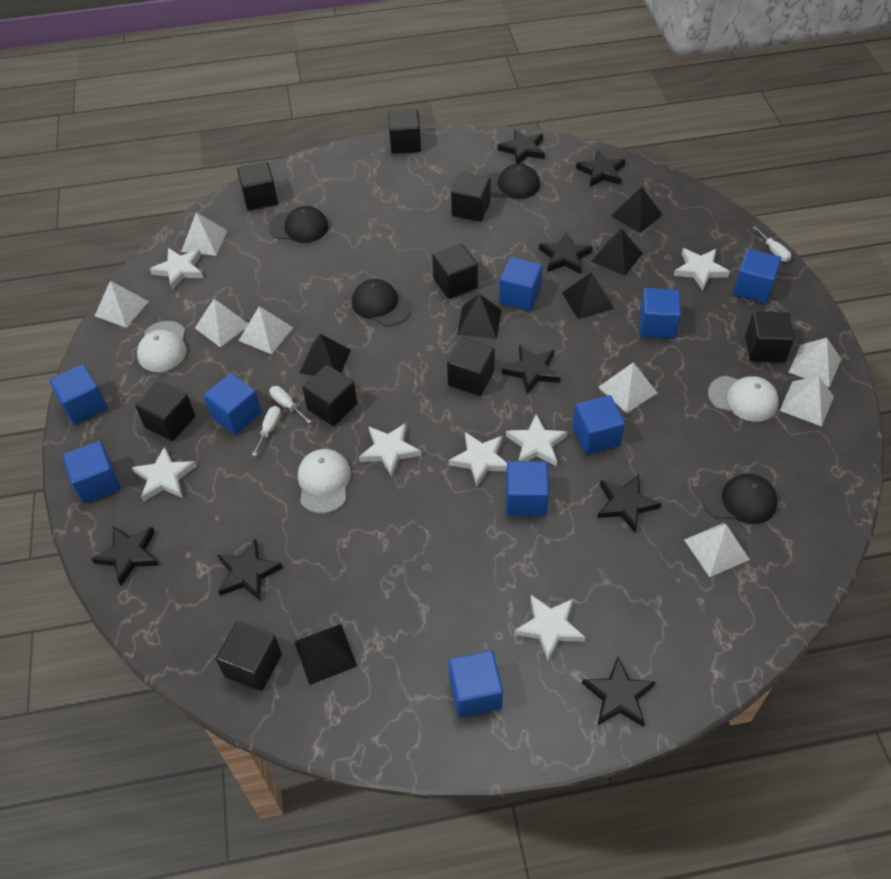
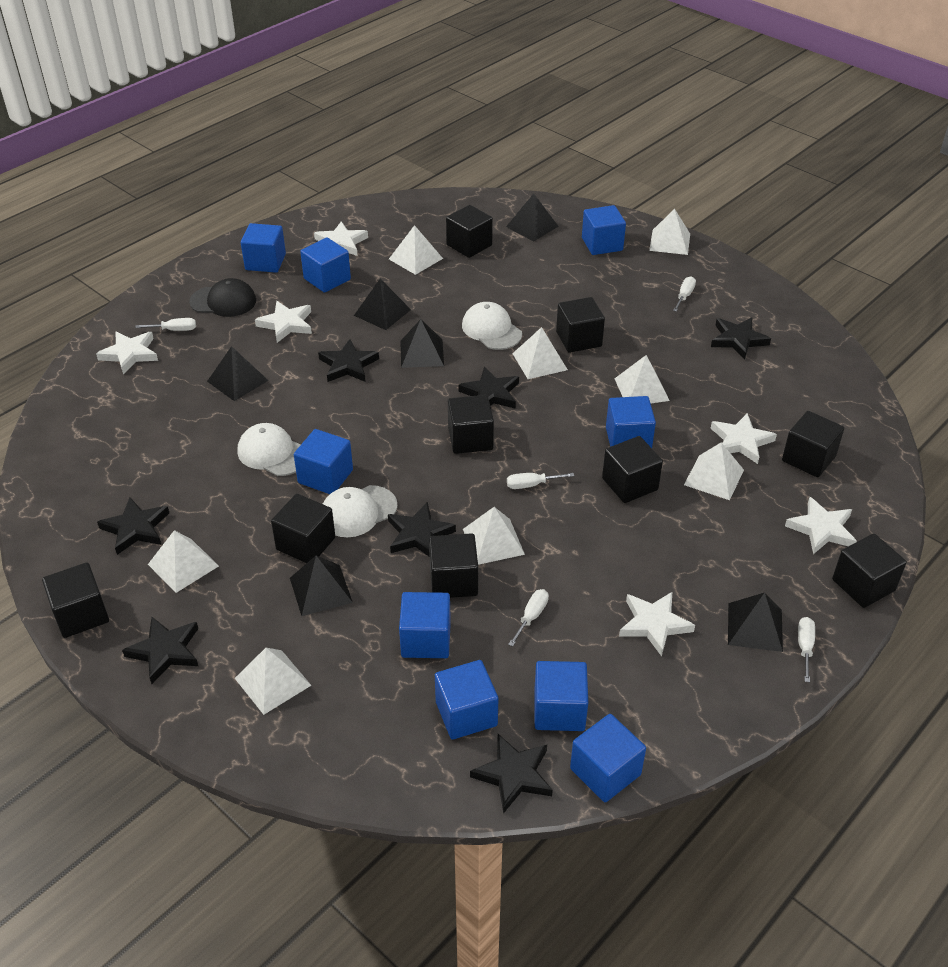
black cap: [269,206,328,243] [352,279,411,326] [485,164,540,199] [701,474,777,524] = 4 -> [189,278,256,317] = 1
black star: [91,526,159,585] [217,538,283,600] [498,129,545,164] [502,345,560,394] [539,232,592,274] [576,150,626,187] [582,657,656,727] [597,474,661,532] = 8 -> [97,497,169,555] [122,617,198,684] [318,339,379,382] [388,502,456,557] [458,367,519,409] [470,734,553,814] [711,317,771,360] = 7
white screwdriver: [252,406,281,456] [270,386,312,424] [752,226,791,262] = 3 -> [135,318,196,331] [507,473,574,489] [508,589,549,647] [673,276,696,312] [798,617,815,682] = 5
white star: [132,446,197,502] [150,248,203,290] [359,423,421,477] [449,432,507,486] [506,414,568,466] [514,595,585,661] [674,248,730,290] = 7 -> [96,332,158,375] [255,301,312,343] [314,221,368,256] [619,592,695,656] [710,413,777,464] [785,497,857,554] = 6

